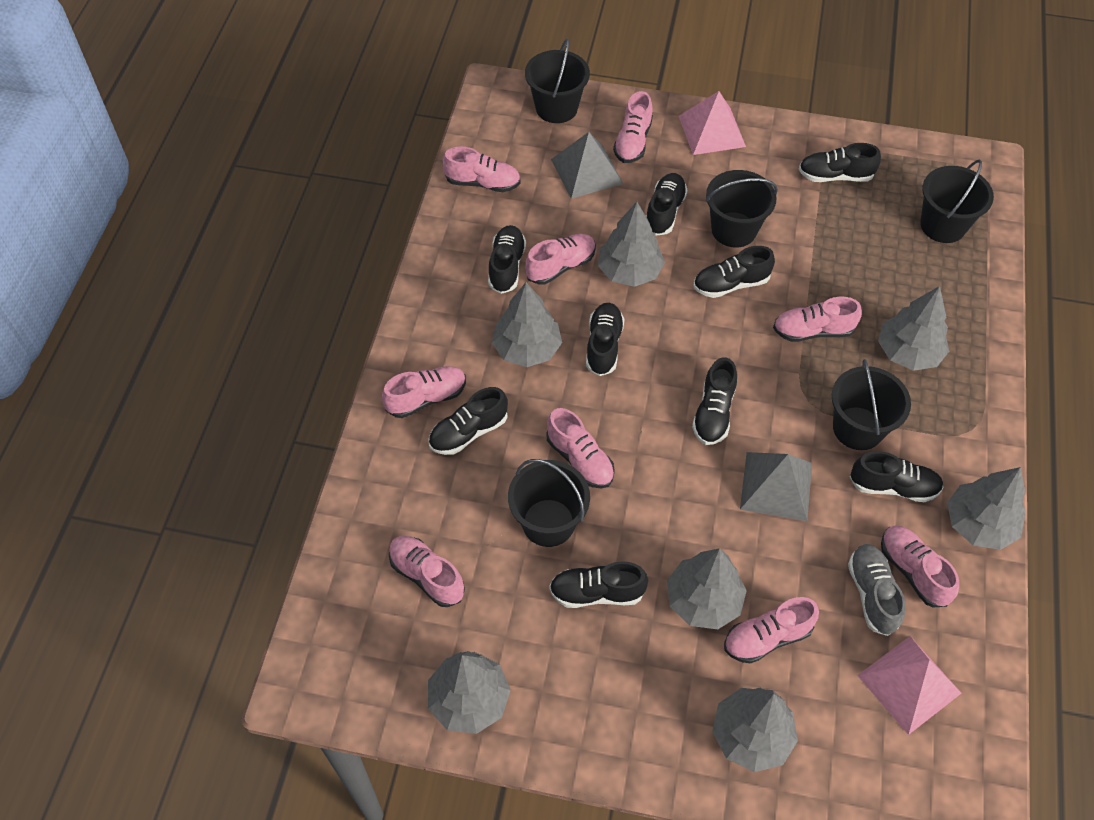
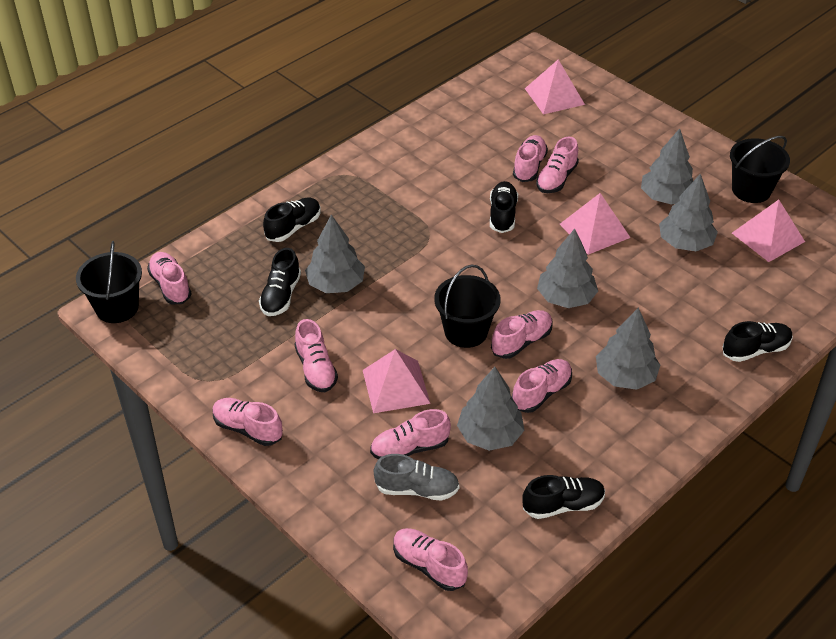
black bucket: [508,459,590,547] [525,38,590,123] [705,170,778,248] [832,359,911,450] [920,160,994,243] = 5 -> [76,241,142,323] [434,265,501,348] [730,136,790,203] = 3
black shoe: [428,387,508,455] [488,225,526,294] [549,561,648,608] [586,303,624,376] [646,173,688,236] [692,357,737,445] [693,246,775,298] [799,143,881,182] [850,451,943,502] = 9 -> [259,248,301,316] [263,198,321,242] [490,181,518,233] [522,475,605,519] [723,321,793,362] = 5
grey pyramid: [551,132,623,199] [740,452,812,521] = 2 -> none = 0
grey tree: [428,651,511,734] [492,282,562,367] [598,202,665,287] [667,548,747,629] [712,687,798,772] [878,286,949,371] [947,467,1025,550] = 7 -> [305,215,365,293] [457,367,525,451] [537,229,598,308] [596,307,660,390] [641,128,693,205] [659,174,718,251] = 6
pink pyramid: [679,91,746,155] [857,636,961,735] = 2 -> [363,349,430,413] [525,59,585,114] [560,193,631,255] [732,200,805,262] = 4

